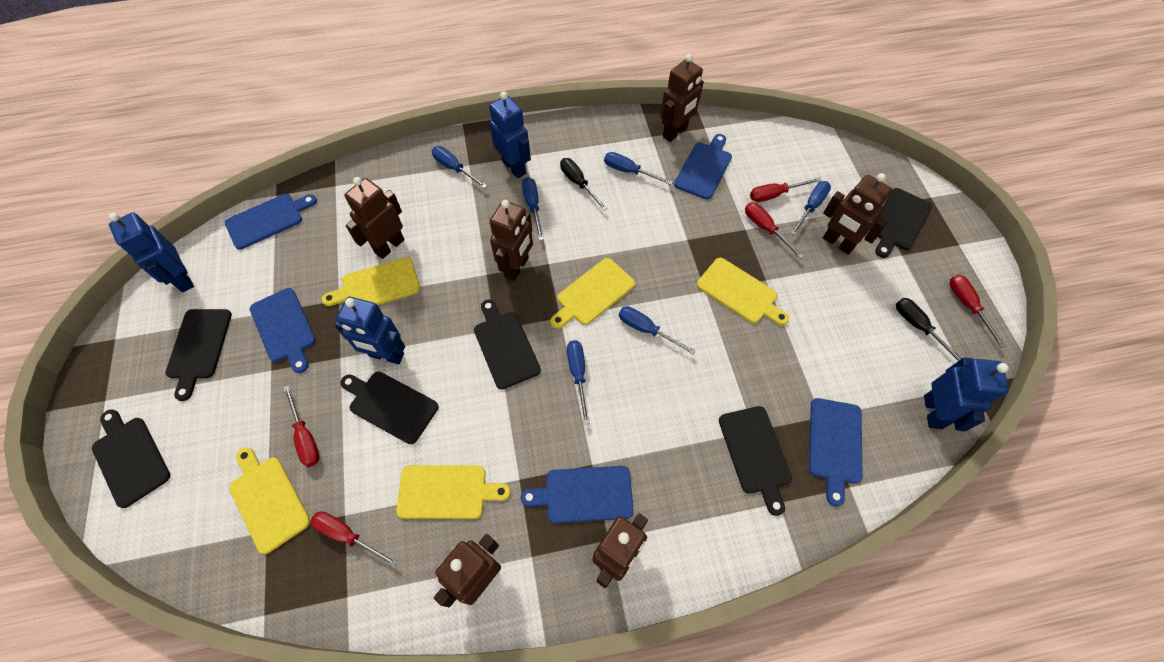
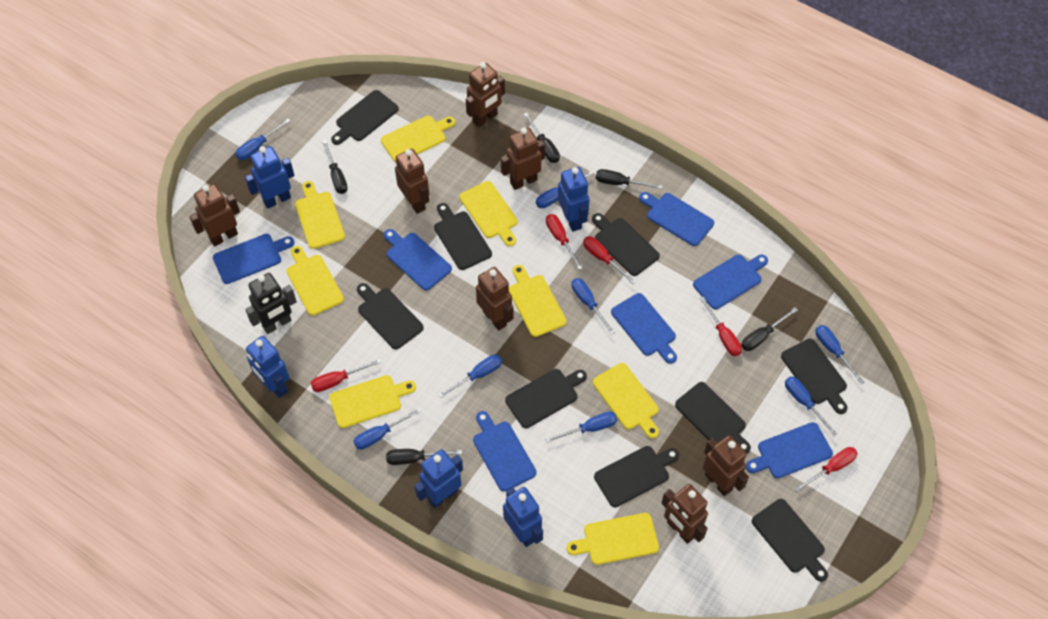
black cutting board: [92,409,170,508] [165,309,232,401] [340,372,438,444] [474,299,541,389] [719,406,792,516] [870,188,932,258] = 6 -> [331,90,399,145] [357,283,424,349] [434,203,492,270] [505,369,587,428] [592,213,660,276] [594,446,679,507] [675,382,751,454] [752,499,828,582] [781,339,848,414] = 9
black robot: none = 0 -> [245,273,297,334] = 1
black screwdriver: [560,158,607,211] [896,298,962,361] = 2 -> [322,140,348,194] [386,449,462,465] [524,113,560,163] [596,169,663,189] [741,307,798,351] = 5
blue cutting board: [225,194,317,250] [250,288,316,373] [520,466,634,523] [674,134,732,199] [809,398,863,506] = 5 -> [213,234,294,284] [384,229,452,290] [473,411,537,492] [611,293,677,364] [639,192,714,246] [693,255,768,309] [746,422,833,478] = 7
blue robot: [108,212,194,292] [334,297,405,364] [489,91,531,178] [924,358,1009,431] = 4 -> [245,146,295,209] [246,336,290,398] [414,449,463,508] [503,487,543,547] [558,167,590,232] = 5
blue screwdriver: [432,146,487,188] [522,177,544,241] [567,340,589,425] [604,152,673,185] [619,306,696,355] [791,181,831,236] = 6 -> [235,119,290,160] [353,408,422,450] [438,355,502,398] [536,171,593,208] [545,412,617,443] [571,278,615,335] [785,376,837,436] [815,325,864,384] = 8
brown robot: [344,177,405,259] [434,534,501,607] [490,200,533,281] [592,513,648,588] [660,54,704,142] [823,173,892,255] = 6 -> [189,184,240,246] [395,149,429,214] [466,62,505,127] [476,267,514,331] [500,127,545,190] [661,484,708,544] [703,435,749,496] = 7
yellow cutting board: [229,447,310,554] [322,257,420,306] [396,465,511,519] [550,258,635,329] [697,258,789,326] = 5 -> [286,246,344,316] [295,181,345,249] [329,375,416,428] [381,116,455,163] [459,181,518,246] [509,265,567,337] [566,513,659,565] [593,363,659,438] = 8

